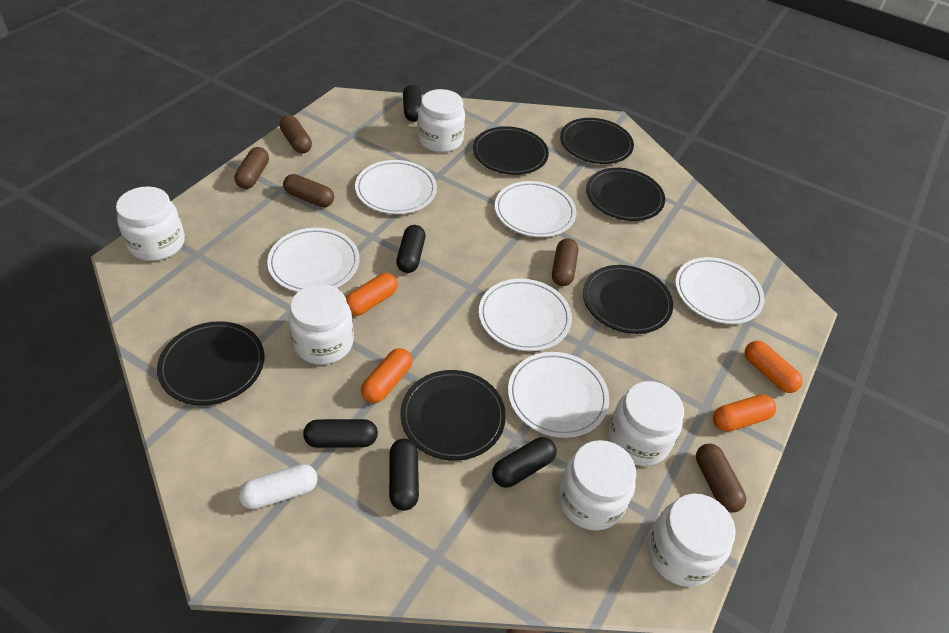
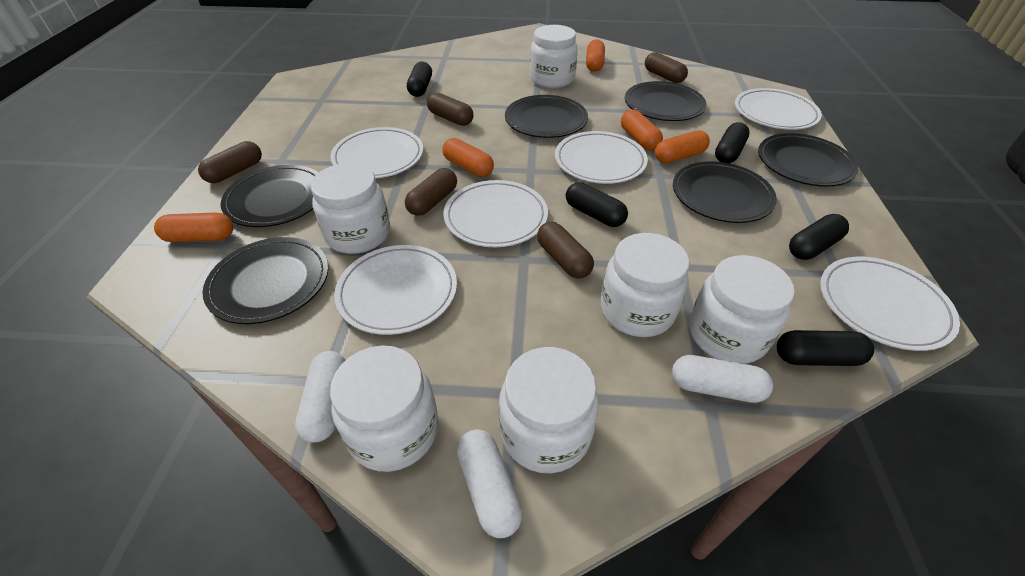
orange capsule: [346,273,398,316] [361,348,412,403] [713,394,776,432] [745,341,803,393] = 4 -> [154,212,233,242] [442,138,494,177] [586,39,605,71] [621,110,663,150] [655,130,710,163] = 5
white capsule: [238,464,318,509] = 1 -> [295,351,345,443] [457,429,523,538] [672,355,773,403] = 3

